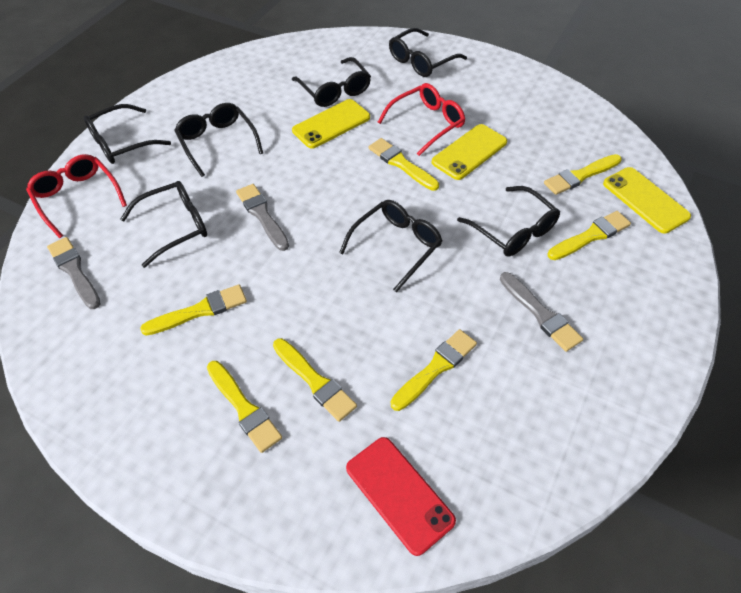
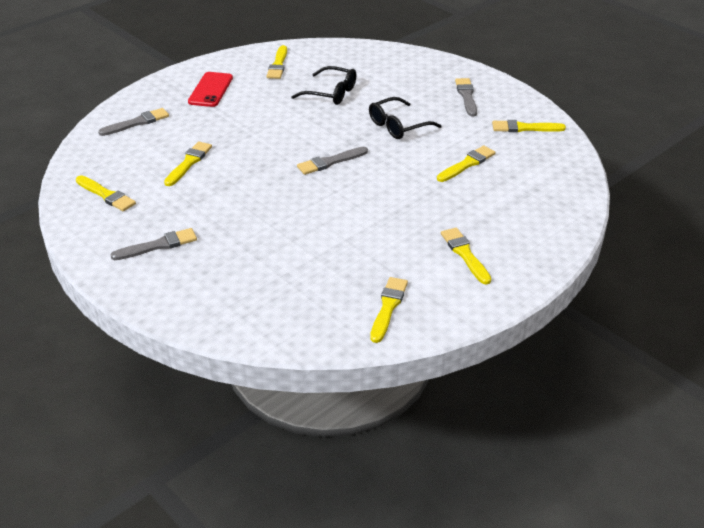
black glasses: [84,104,171,164] [121,181,207,268] [174,103,263,177] [292,57,371,107] [339,200,442,292] [389,28,467,77] [457,186,560,257] = 7 -> [291,66,356,105] [369,97,442,139] = 2
grey brush: [47,237,101,309] [236,184,289,251] [500,272,583,352] = 3 -> [98,108,169,136] [110,228,197,260] [297,147,368,175] [455,78,477,117] = 4
red glasses: [26,154,127,238] [378,83,465,156] = 2 -> none = 0
yellow phone: [292,99,370,149] [432,124,507,180] [603,167,691,234] = 3 -> none = 0

